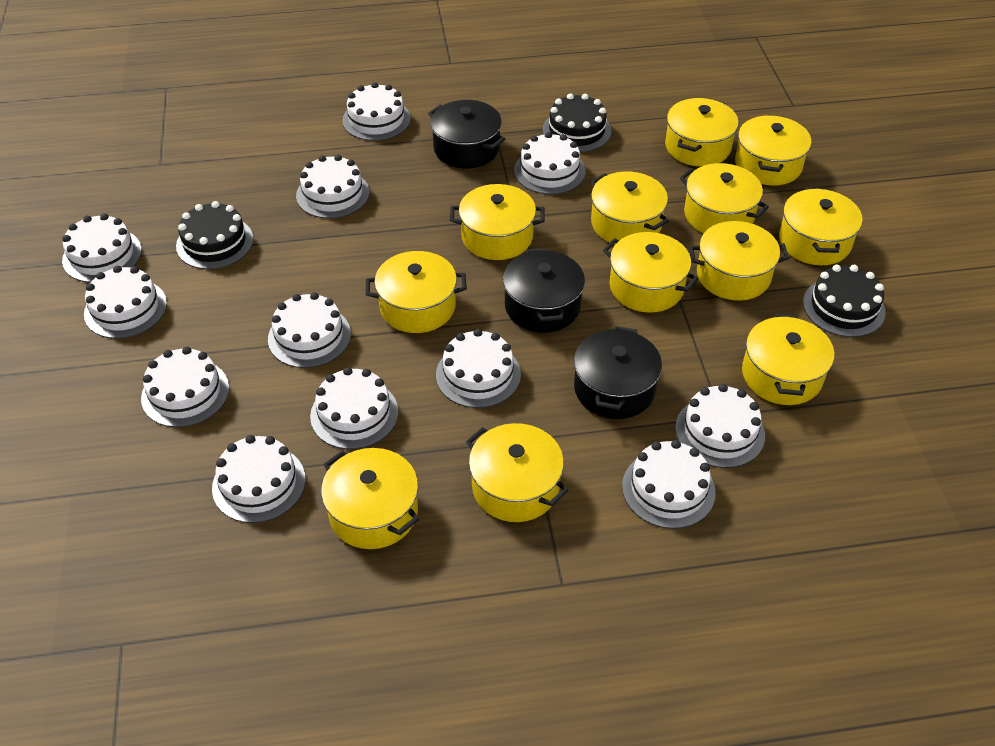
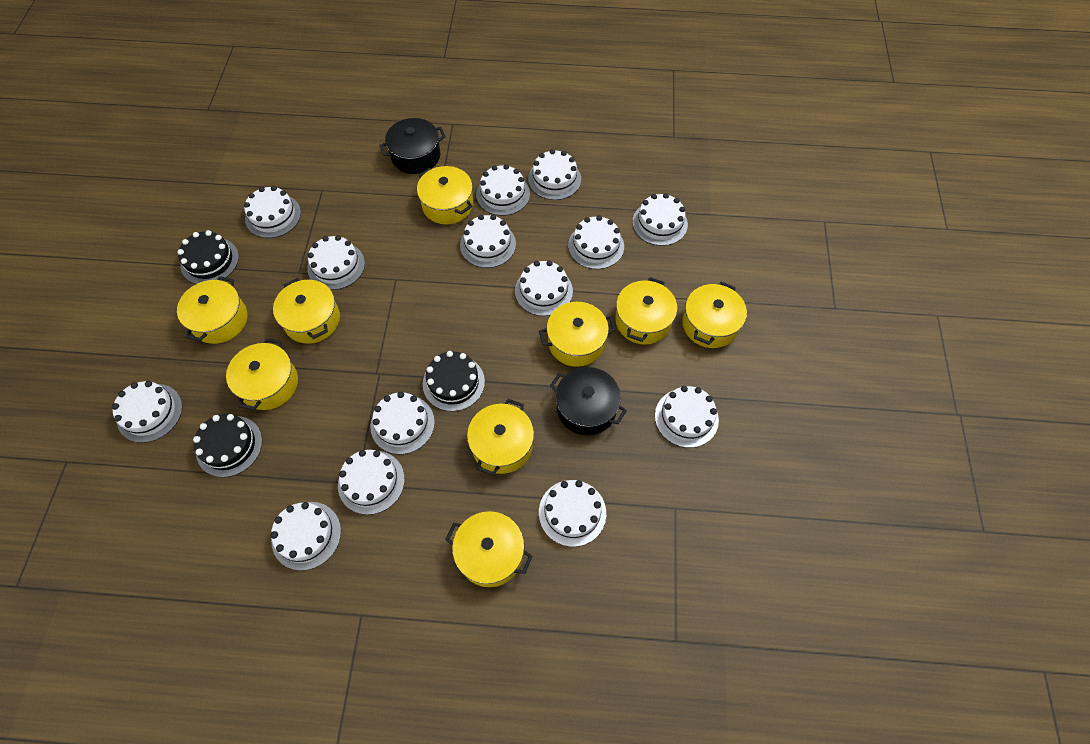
black pot: [428,100,505,168] [503,248,585,333] [574,326,662,419] = 3 -> [379,118,446,174] [550,367,627,435] = 2
white cake: [62,213,142,283] [84,266,167,339] [141,347,229,427] [212,435,306,523] [268,292,351,368] [296,155,369,219] [310,367,398,449] [342,82,411,141] [436,329,521,408] [514,132,586,195] [622,440,716,529] [675,384,765,468] = 12 -> [112,381,183,443] [244,186,301,238] [270,502,341,571] [307,235,365,290] [338,450,405,515] [370,392,435,454] [460,215,516,268] [476,164,530,216] [515,260,573,316] [528,149,581,200] [539,480,606,547] [568,215,624,269] [632,193,688,246] [655,386,719,448] = 14
yellow pot: [321,448,419,549] [366,251,467,333] [450,184,545,260] [466,423,569,522] [590,171,669,244] [603,232,699,313] [665,98,739,167] [680,163,769,233] [689,221,789,301] [735,115,811,186] [742,314,834,405] [779,187,863,265] = 12 -> [177,276,247,344] [226,339,298,410] [273,278,340,344] [417,166,473,225] [445,511,533,587] [467,399,534,476] [539,302,616,367] [615,277,677,345] [682,281,747,348] = 9

